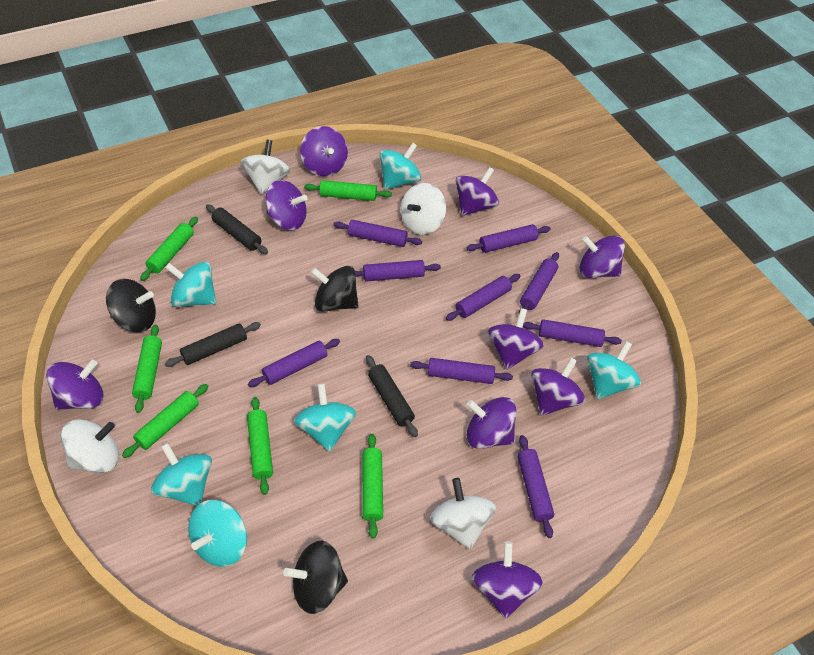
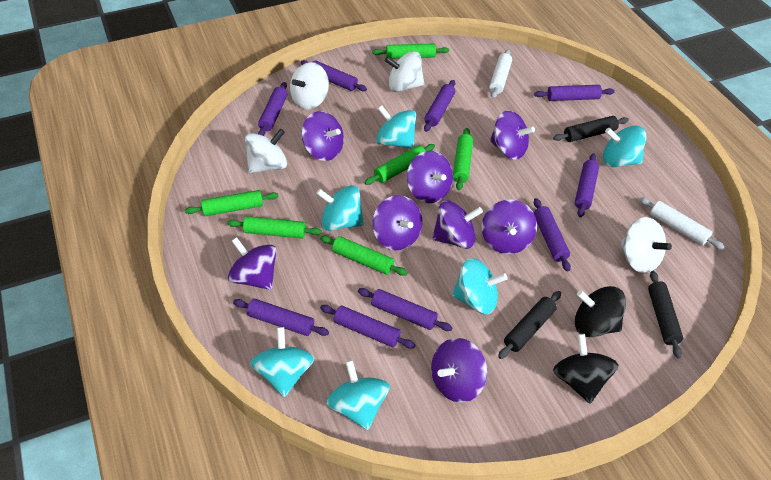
black spinning top: [106,279,156,332] [283,541,348,614] [311,266,359,312] = 3 -> [553,334,618,403] [575,286,626,337] = 2
purple spinning top: [46,360,104,410] [265,180,307,230] [300,126,348,176] [455,167,499,216] [466,397,516,449] [472,542,543,619] [488,308,544,370] [531,357,585,416] [580,235,625,278] = 9 -> [228,237,277,290] [301,111,344,161] [372,195,422,250] [407,151,453,203] [431,338,487,402] [432,200,483,249] [482,199,537,254] [490,111,535,160] = 8
white rolling pin: none = 0 -> [489,49,512,99] [639,197,725,250] = 2

